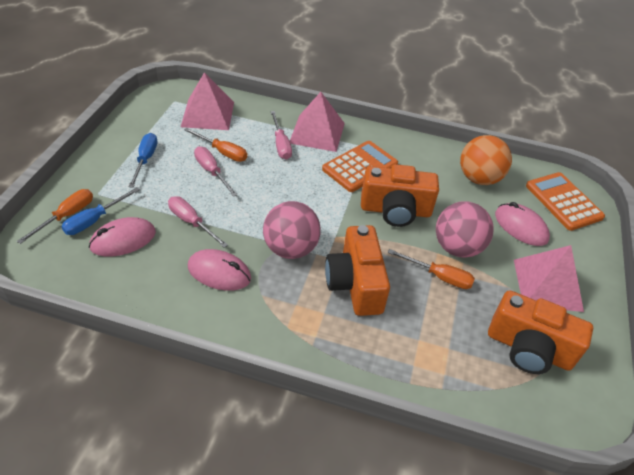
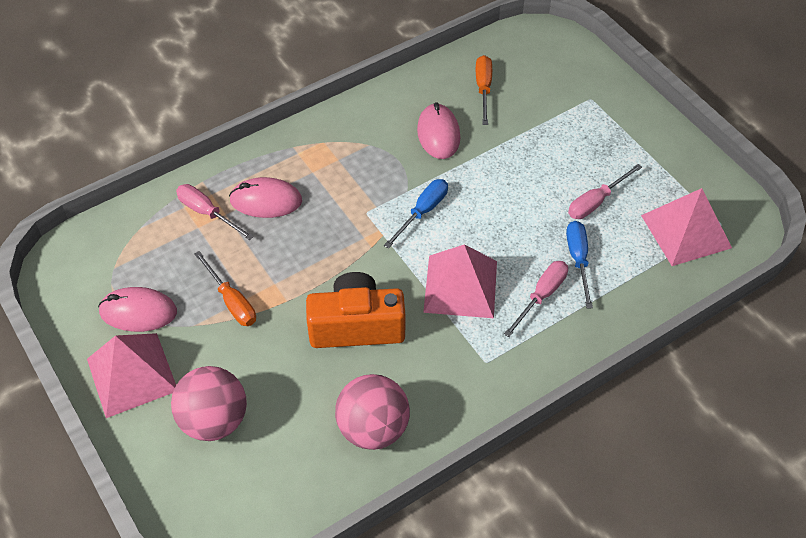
orange ball: [460,135,512,185] = 1 -> none = 0
orange calculator: [322,141,398,192] [526,172,605,231] = 2 -> none = 0
orange camera: [325,225,390,316] [361,164,439,227] [488,290,593,374] = 3 -> [306,272,405,348] = 1
orange screwdriver: [17,189,93,244] [184,128,247,162] [388,249,475,289] = 3 -> [194,251,256,326] [476,55,492,125] = 2

